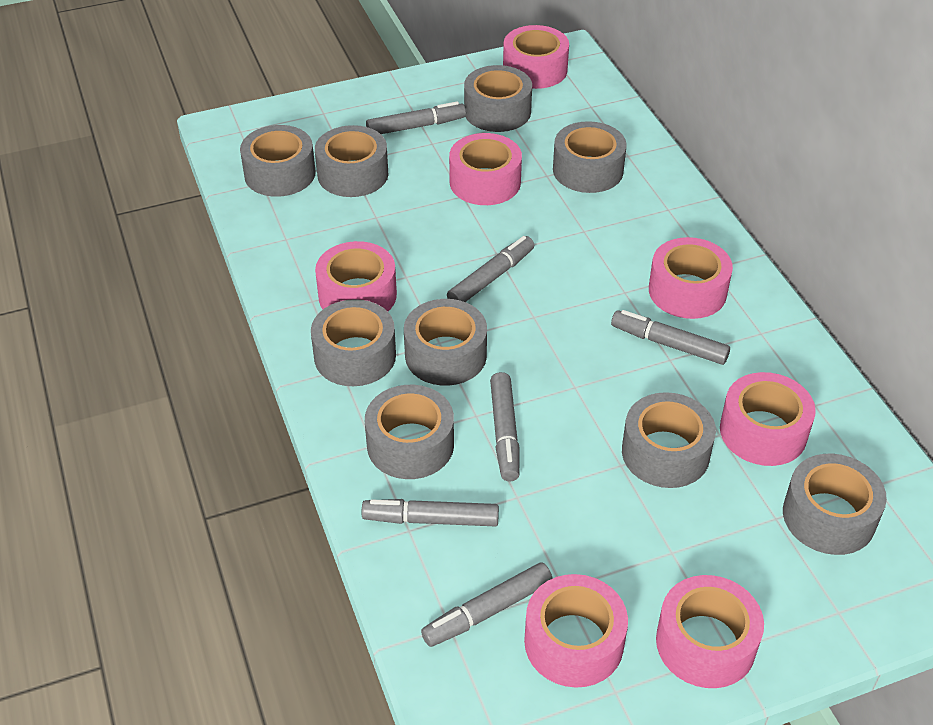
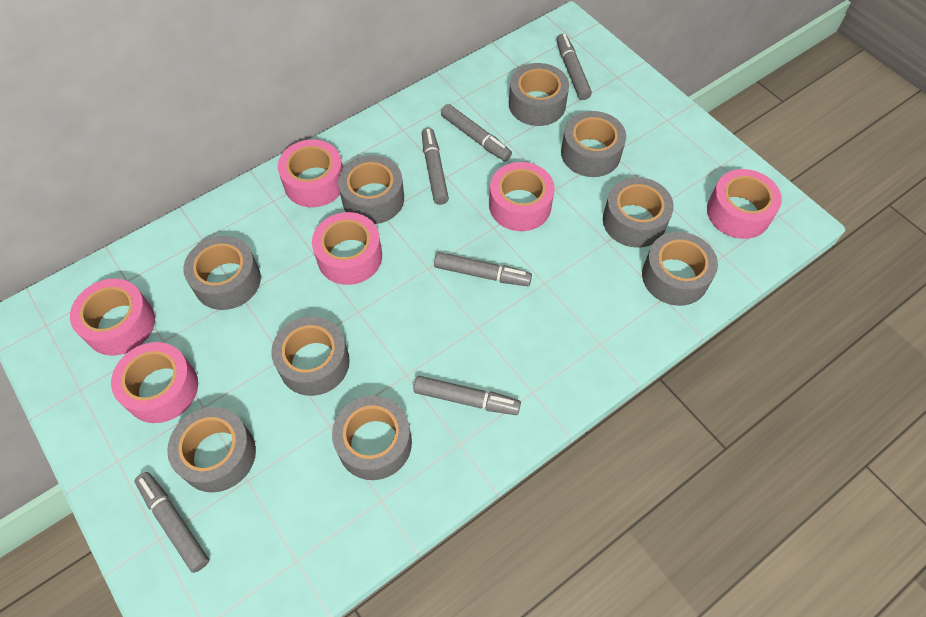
pink tape: [315,241,397,311] [449,133,522,205] [503,25,569,89] [524,574,628,688] [649,237,733,319] [656,575,764,688] [720,372,816,466] = 7 -> [70,279,155,356] [111,342,198,423] [278,139,343,207] [312,212,382,285] [489,162,555,231] [707,169,782,239] = 6

